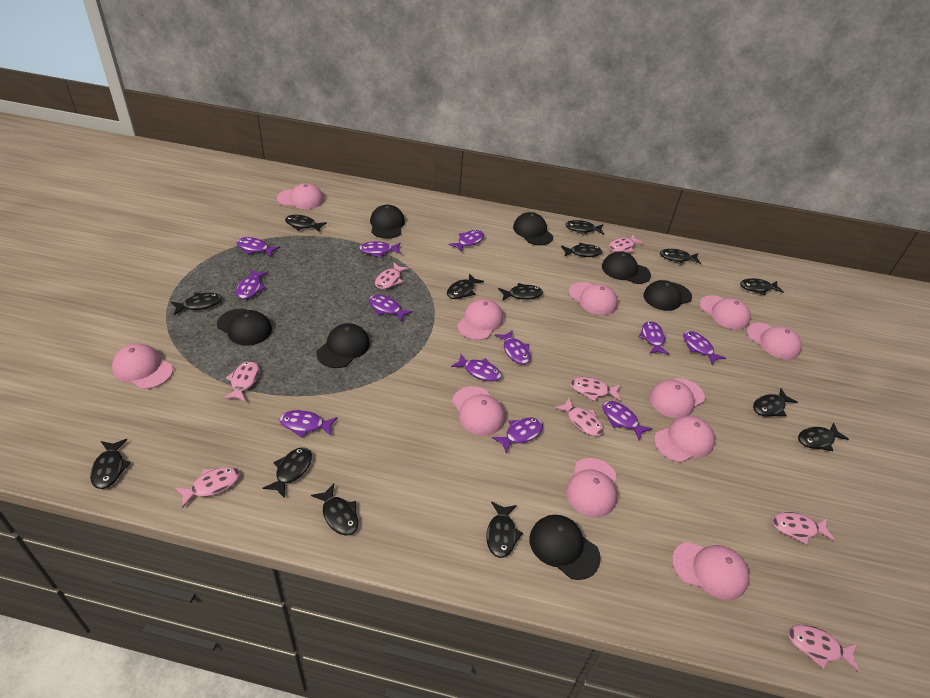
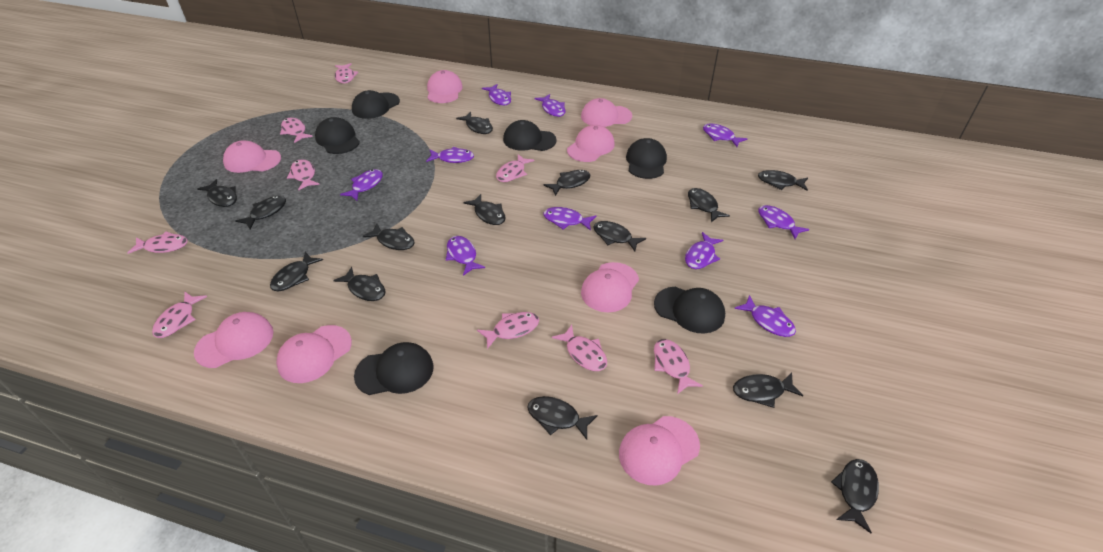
black cap: [217,309,272,346] [316,323,370,368] [370,204,405,239] [513,212,553,245] [529,515,601,580] [602,251,651,284] [643,280,692,311] = 7 -> [315,117,360,154] [352,90,400,119] [354,342,434,395] [503,120,557,151] [626,138,667,179] [654,287,725,334] = 6
pink cap: [112,343,173,389] [277,183,324,209] [452,386,505,435] [457,299,504,340] [566,458,617,517] [569,282,618,315] [649,378,705,419] [654,416,715,463] [672,542,750,600] [699,295,751,330] [746,323,802,360] = 11 -> [194,312,273,368] [223,140,281,173] [276,325,352,383] [427,70,463,103] [567,125,615,162] [581,98,632,127] [581,262,639,312] [619,416,700,486] = 8
pink fish: [175,467,240,508] [223,361,259,402] [375,262,409,289] [554,398,603,436] [571,377,621,401] [609,234,644,252] [772,512,835,545] [788,625,860,672] = 8 -> [127,231,188,254] [152,292,207,338] [280,118,313,143] [287,159,320,190] [335,63,358,83] [477,312,539,349] [496,154,534,182] [552,325,607,371] [654,339,703,394] = 9
purple fish: [236,237,280,257] [236,269,268,299] [280,410,338,438] [359,241,402,258] [369,294,413,322] [449,230,484,252] [451,354,502,381] [492,418,543,453] [495,330,531,364] [602,401,653,440] [639,321,669,355] [683,331,726,365] = 12 -> [340,169,383,201] [426,147,474,163] [446,236,485,276] [482,84,511,106] [534,94,566,117] [543,207,596,231] [685,232,723,269] [703,123,747,147] [734,295,796,337] [758,205,810,239] = 10

